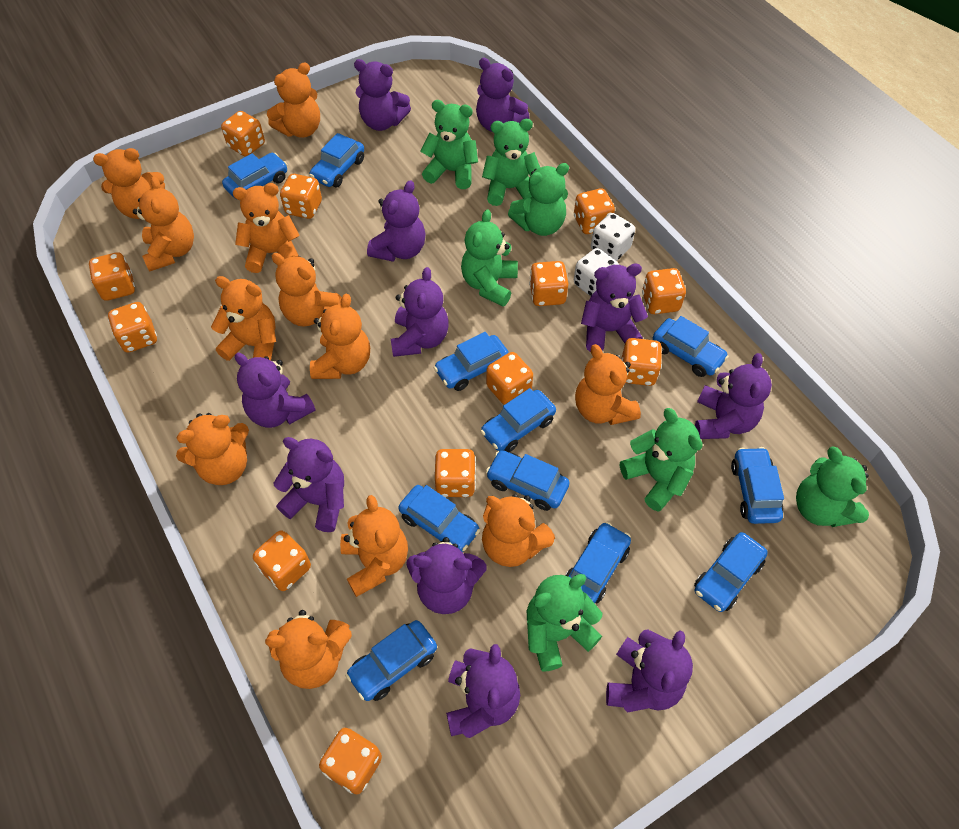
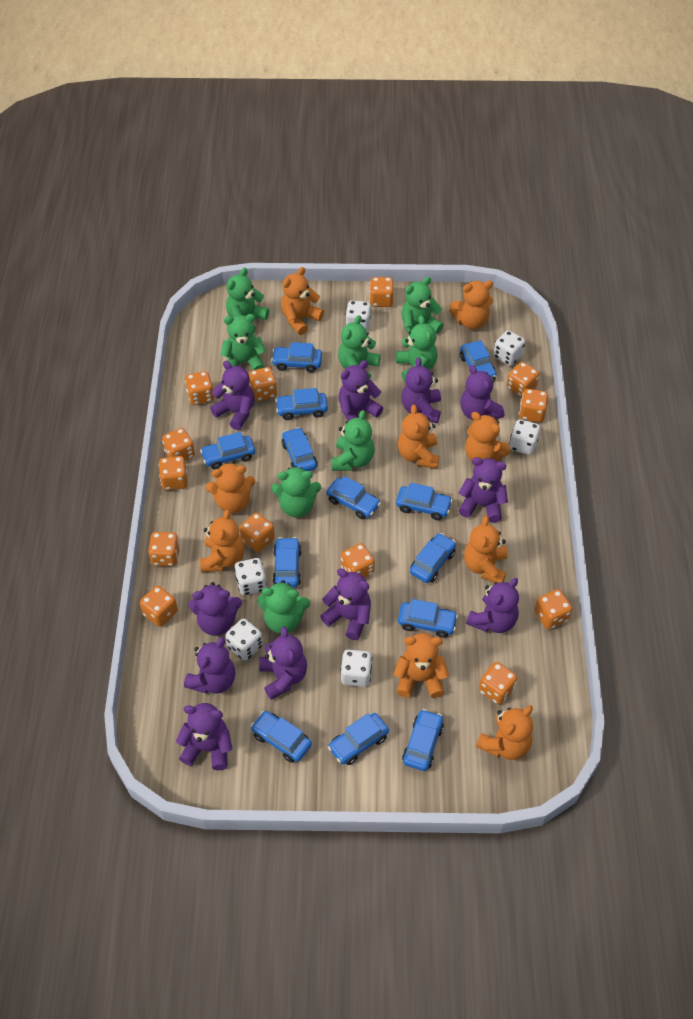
blue car: [222,153,288,200] [309,133,364,188] [346,620,437,701] [398,485,480,552] [434,332,509,391] [480,388,556,452] [486,450,570,511] [565,522,631,604] [653,316,729,377] [694,532,768,612] [731,447,784,524] = 11 -> [200,432,255,469] [251,711,312,763] [271,342,322,373] [273,537,301,588] [275,388,328,420] [282,427,318,471] [326,476,381,519] [328,713,389,765] [396,483,453,520] [398,599,458,638] [402,709,444,771] [410,533,456,583] [460,340,497,378] = 13
green teddy bear: [420,100,478,189] [461,209,518,306] [482,119,540,206] [508,163,569,236] [527,574,602,671] [620,408,703,512] [796,446,869,527] = 7 -> [221,314,266,371] [226,268,269,334] [257,580,310,634] [271,466,321,518] [332,410,375,471] [338,315,380,380] [396,315,437,383] [401,277,443,336] = 8
orange dice: [89,252,135,301] [108,302,157,353] [221,111,265,157] [253,531,311,591] [280,174,322,219] [319,728,382,794] [435,449,476,497] [486,352,533,405] [529,261,568,306] [574,188,615,234] [621,338,662,386] [642,268,686,314] = 12 -> [140,586,178,627] [148,532,180,566] [158,456,188,490] [162,428,195,461] [185,371,214,405] [240,513,275,552] [249,367,277,401] [341,543,375,578] [369,277,394,307] [479,662,517,705] [507,362,539,397] [519,389,548,422] [535,589,572,629] = 13
orange teddy bear: [93,148,165,219] [133,176,194,272] [176,413,249,485] [211,276,276,361] [233,183,300,273] [265,610,352,689] [267,62,320,138] [272,253,342,327] [310,294,370,379] [340,495,408,597] [482,494,555,567] [575,344,641,425] = 12 -> [200,509,245,572] [206,462,255,514] [281,267,324,335] [394,633,449,698] [398,405,439,469] [450,281,493,330] [464,516,508,583] [465,412,510,461] [476,705,533,760] = 9
white dice: [574,248,619,296] [591,213,635,261] = 2 -> [225,619,263,661] [234,558,267,595] [340,649,372,687] [345,300,371,331] [493,330,525,366] [509,419,540,455] = 6

